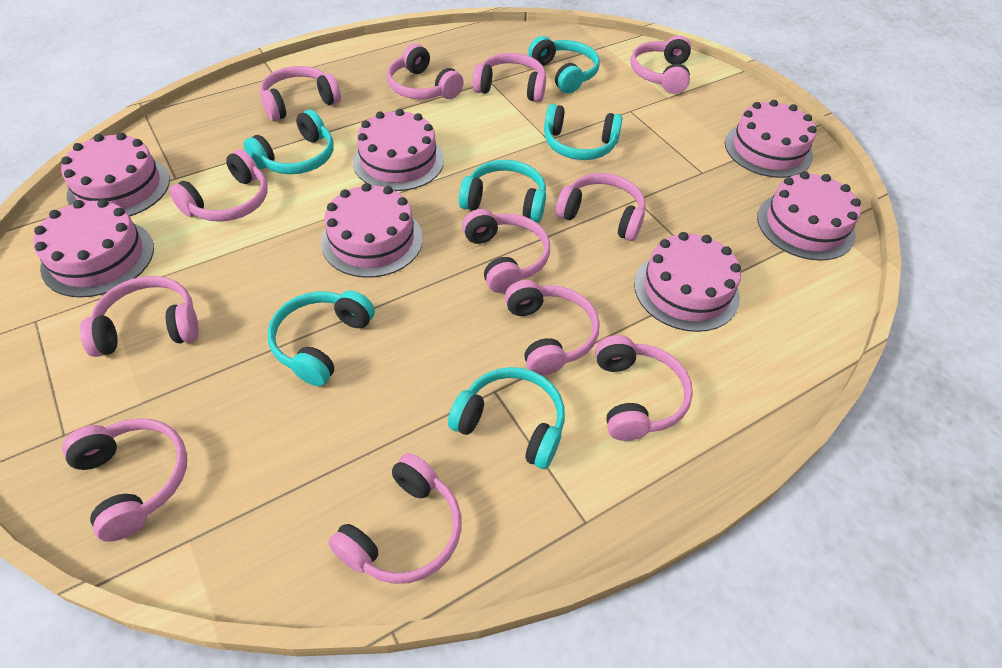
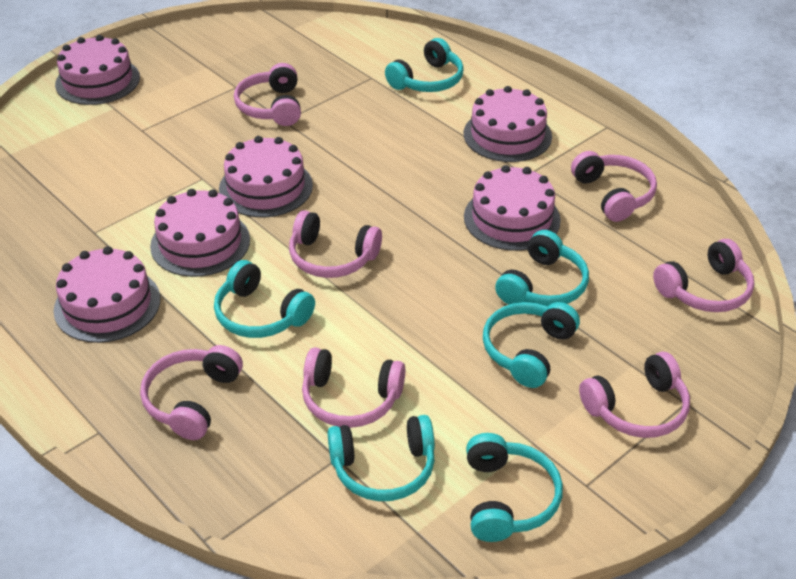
pink cake: [33,199,154,297] [61,133,170,216] [321,183,423,278] [353,109,444,191] [634,232,741,332] [725,100,816,178] [757,171,861,261] = 7 -> [54,246,160,343] [55,35,140,105] [150,189,250,277] [219,136,313,217] [464,86,552,162] [464,165,561,251] = 6
pink headphones: [62,418,187,542] [80,276,199,357] [169,150,268,222] [260,66,341,121] [328,453,462,584] [387,44,464,99] [462,209,550,293] [473,53,546,102] [505,280,600,376] [556,173,646,241] [595,335,693,441] [630,36,691,94] = 12 -> [140,345,243,440] [234,63,301,126] [289,210,382,278] [302,347,405,428] [571,151,657,222] [579,352,690,438] [653,239,754,312] = 7

